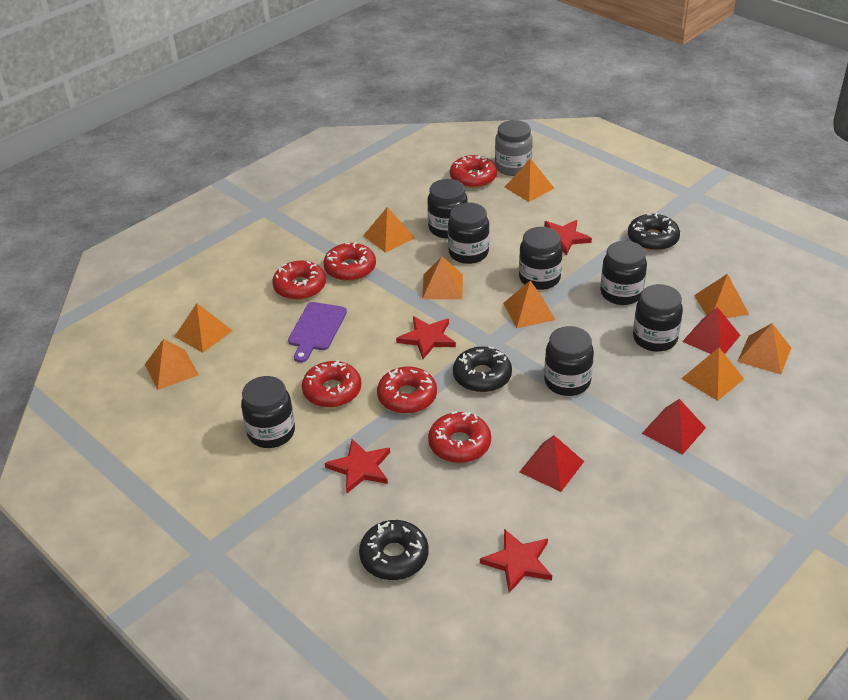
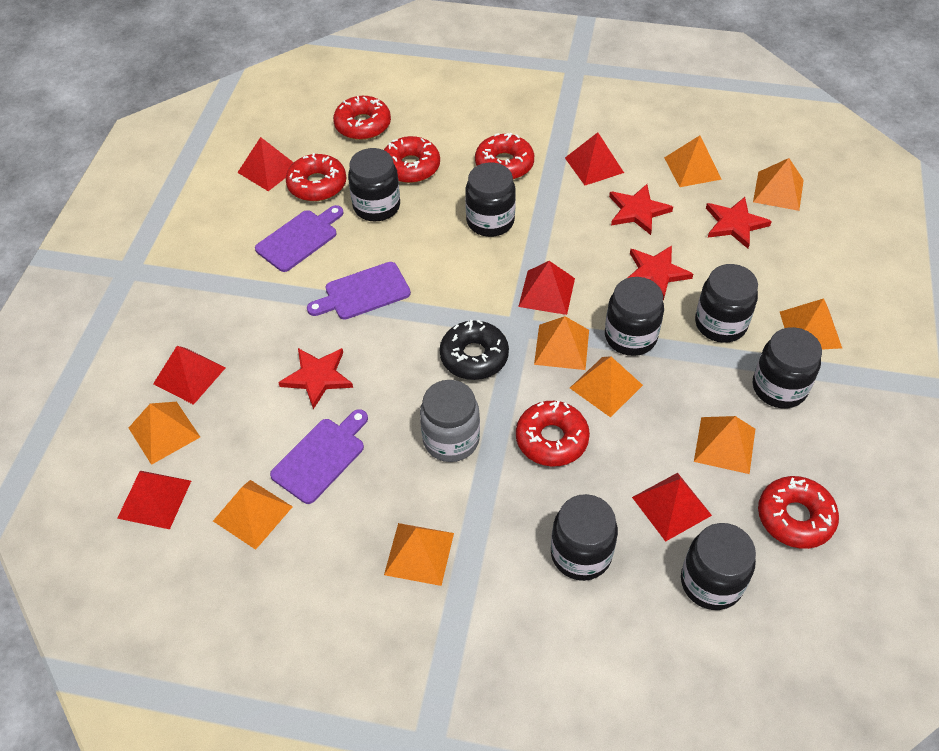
black donut: [359,520,429,580] [453,347,512,392] [628,213,680,251] = 3 -> [439,320,509,380] = 1
purple cutting board: [288,302,347,363] = 1 -> [255,205,344,272] [270,409,368,504] [307,262,411,320] = 3
red pyramid: [519,435,584,492] [641,399,706,455] [682,307,740,354] = 3 -> [117,471,191,529] [153,346,226,405] [237,137,294,191] [518,261,575,315] [565,132,624,185] [632,473,712,542] = 6

